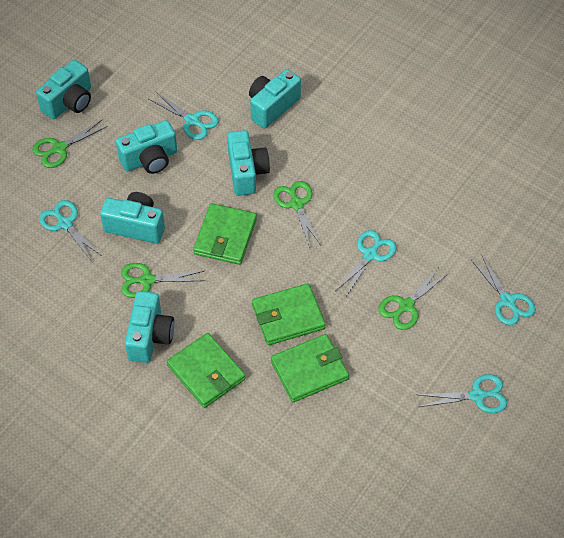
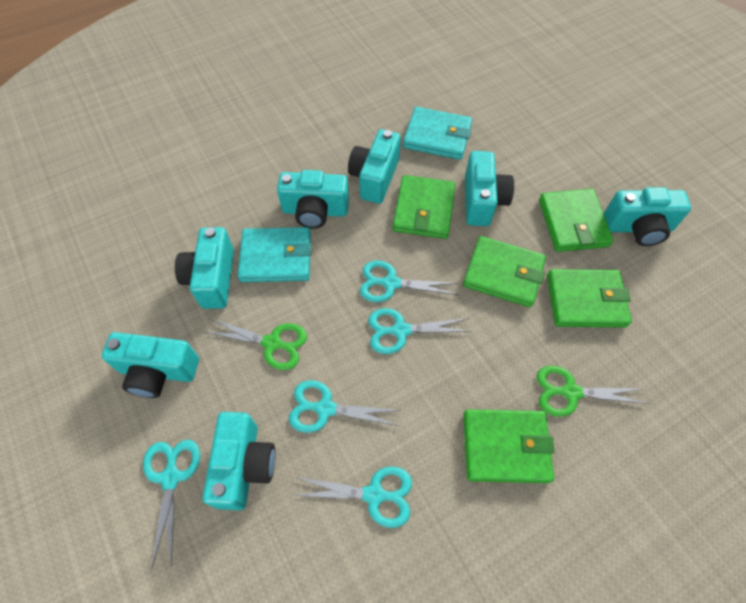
green scissors: [32,120,108,168] [121,263,205,298] [273,181,321,248] [378,266,449,330] = 4 -> [204,318,307,370] [537,366,649,417] = 2
green wallet: [167,333,246,408] [193,203,257,265] [252,283,326,345] [271,334,349,402] = 4 -> [393,175,455,239] [463,236,546,307] [463,409,555,483] [539,189,614,252] [547,269,632,328] = 5
turquoise camera: [36,60,91,119] [100,192,165,244] [116,120,177,174] [125,291,174,363] [227,130,270,196] [249,69,301,129] = 6 -> [102,332,199,398] [175,227,234,309] [203,412,276,510] [277,170,349,229] [348,129,401,204] [465,151,514,226] [604,187,691,246] = 7
turquoise wallet: none = 0 -> [238,227,311,282] [403,107,472,160] = 2

